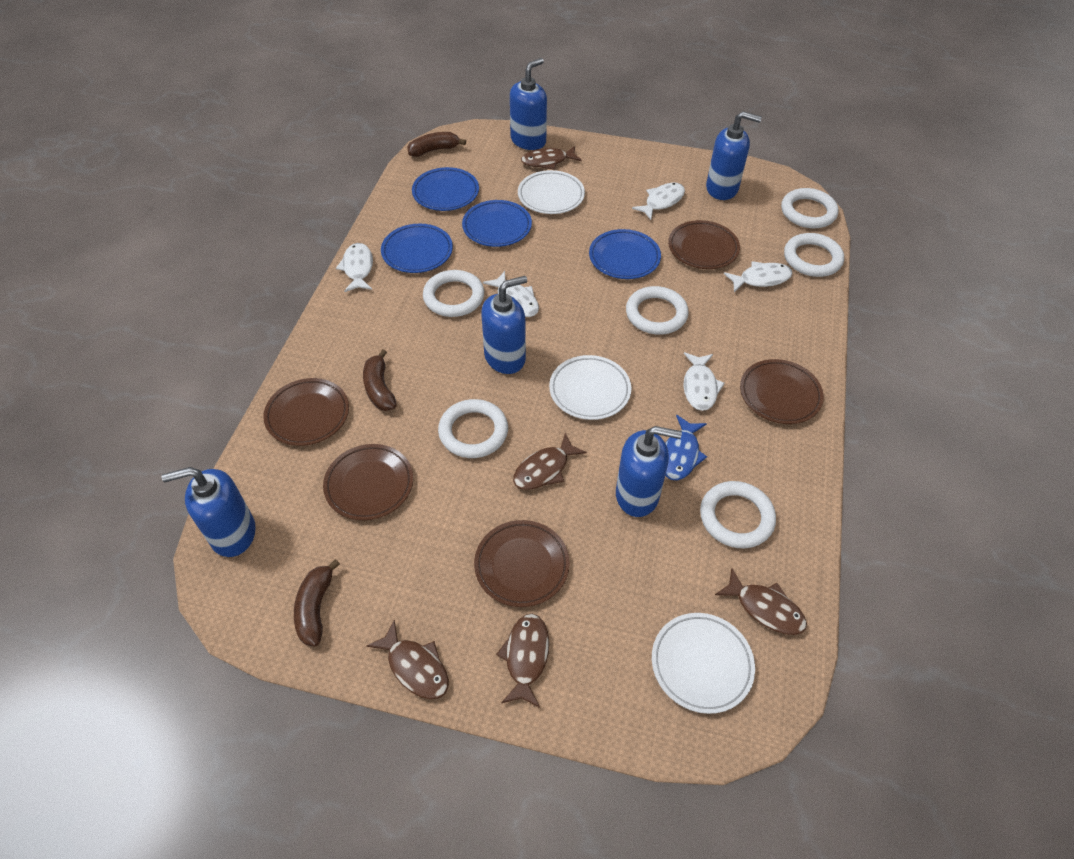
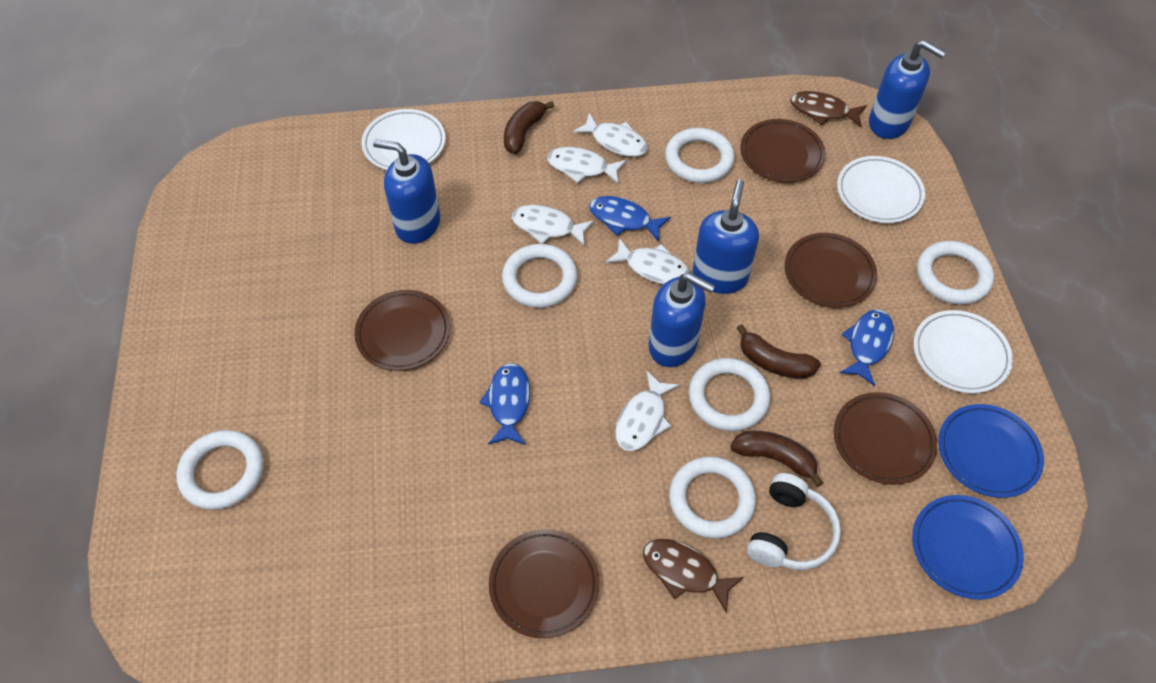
blue fish: [665,415,707,480] = 1 -> [479,363,530,445] [589,196,671,242] [840,309,894,386] = 3
blue plate: [381,224,453,273] [412,167,479,211] [462,200,532,247] [589,229,661,279] = 4 -> [912,495,1024,600] [938,404,1044,498] = 2
blue soap dispenser: [161,467,256,557] [481,276,527,374] [510,58,547,150] [616,426,682,517] [706,111,762,200] = 5 -> [373,139,440,244] [649,273,715,367] [693,180,759,294] [869,40,946,139] = 4
brown fish: [367,620,449,699] [496,614,549,708] [513,433,587,490] [521,146,582,170] [715,568,807,635] = 5 -> [643,539,743,613] [790,91,867,127] = 2
white headphones: none = 0 -> [747,473,841,570] = 1

